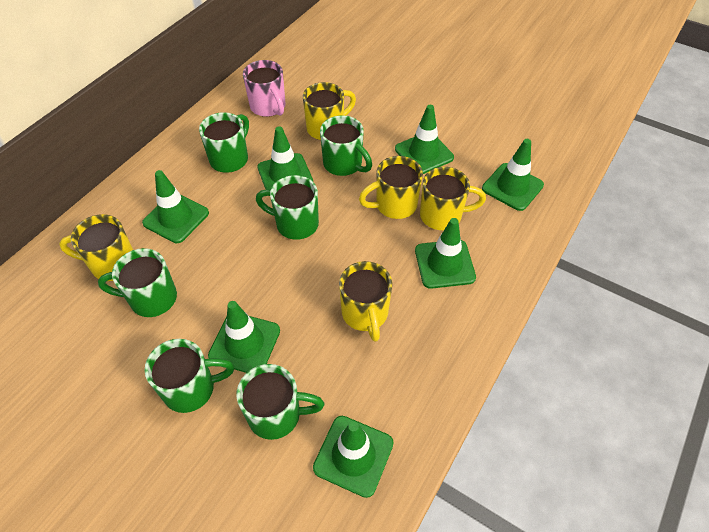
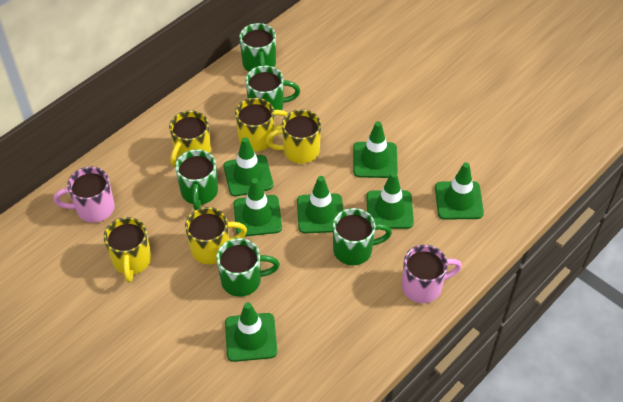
green mug: [98,248,177,317] [144,339,234,413] [199,112,249,173] [236,364,324,440] [256,175,319,240] [320,115,372,176] = 6 -> [175,149,218,210] [216,238,280,297] [239,23,276,72] [245,66,300,116] [333,208,392,265] = 5
pink mug: [243,60,285,117] = 1 -> [53,167,115,223] [402,245,462,303] = 2

